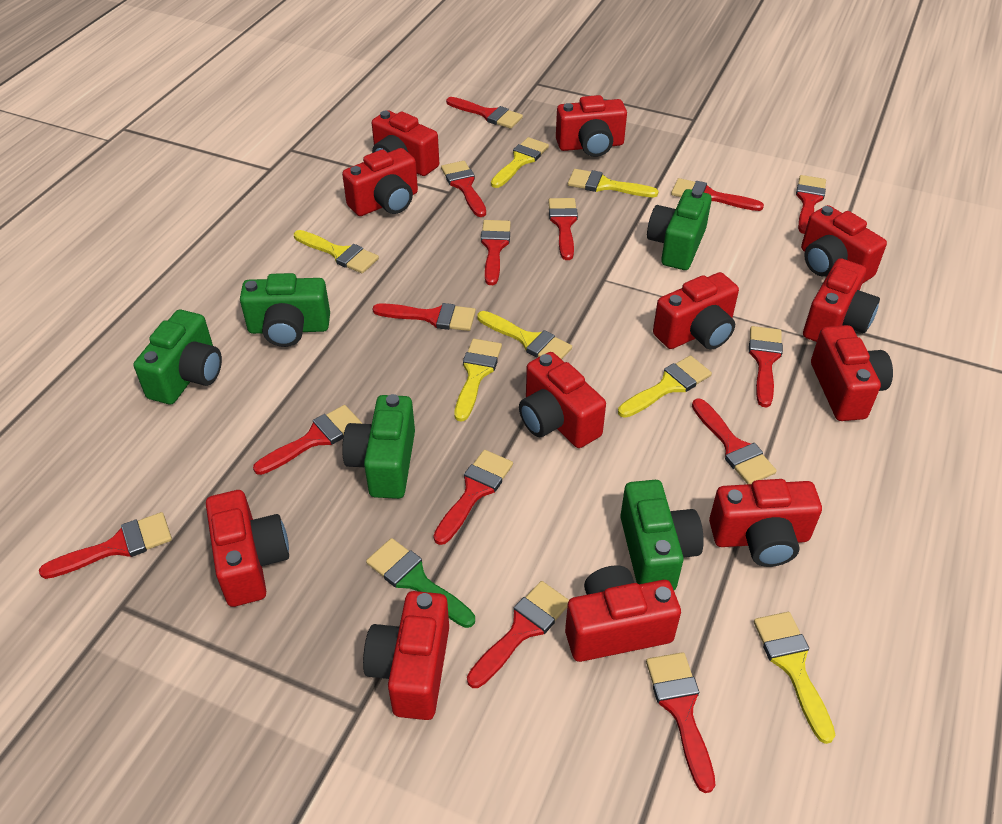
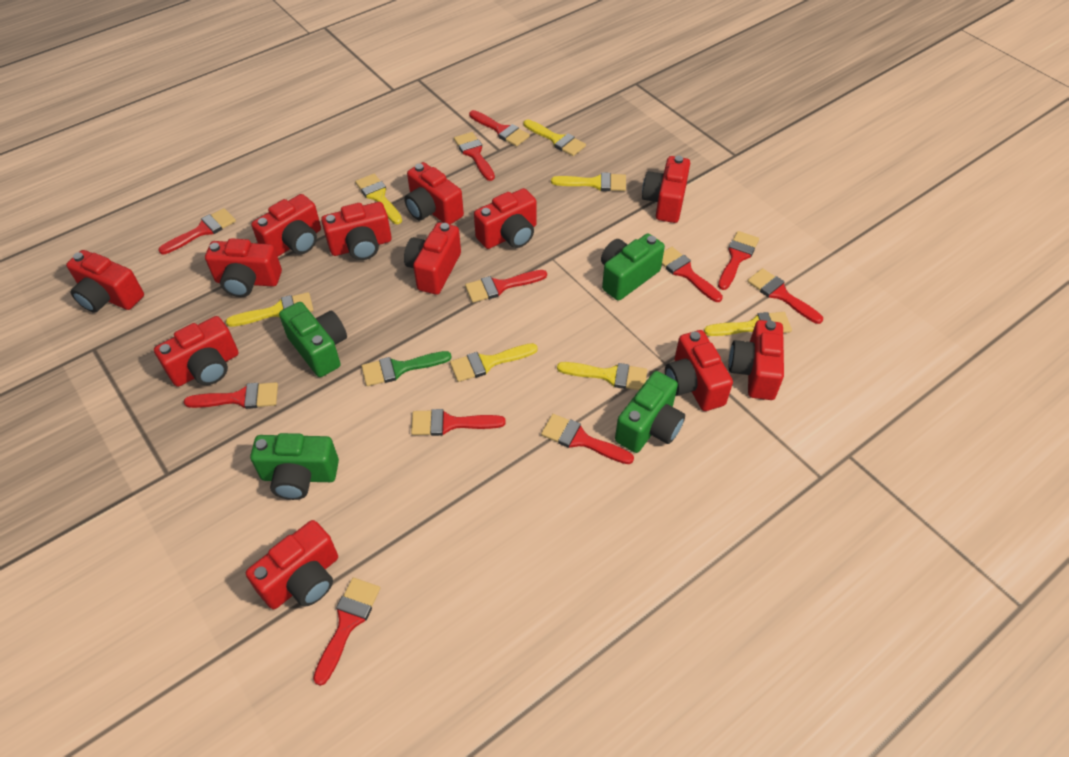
green camera: [134,310,222,404] [240,273,330,347] [342,394,415,499] [620,480,704,590] [647,189,712,270] = 5 -> [250,433,339,500] [279,302,347,377] [601,234,665,301] [615,371,685,453] = 4
red brush: [39,512,172,579] [253,405,362,475] [372,303,476,331] [433,450,513,545] [441,161,486,217] [446,97,523,129] [467,581,569,688] [481,220,511,285] [548,198,578,260] [646,652,715,793] [671,178,764,211] [692,398,777,484] [749,326,783,407] [796,175,826,234] = 14 -> [158,208,236,254] [184,382,278,409] [313,578,380,686] [411,409,505,436] [454,132,495,181] [465,270,547,303] [469,110,530,147] [541,414,634,464] [662,247,723,302] [718,231,759,290] [747,268,823,324] = 11

